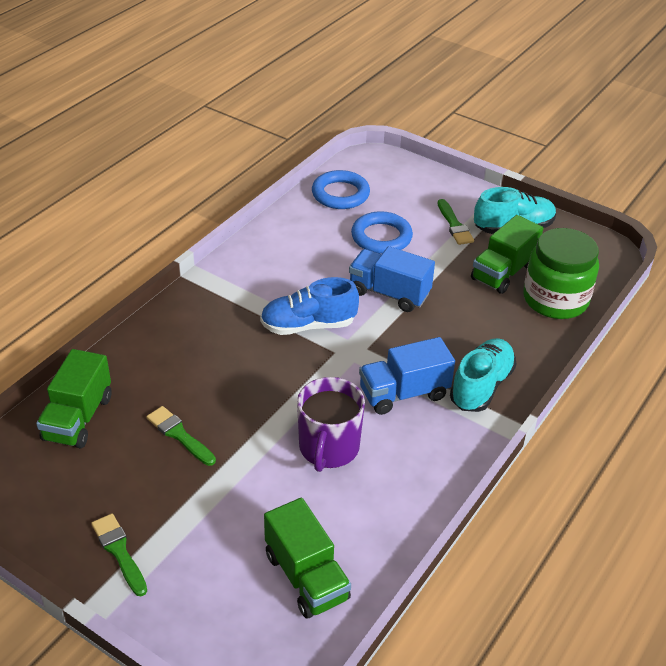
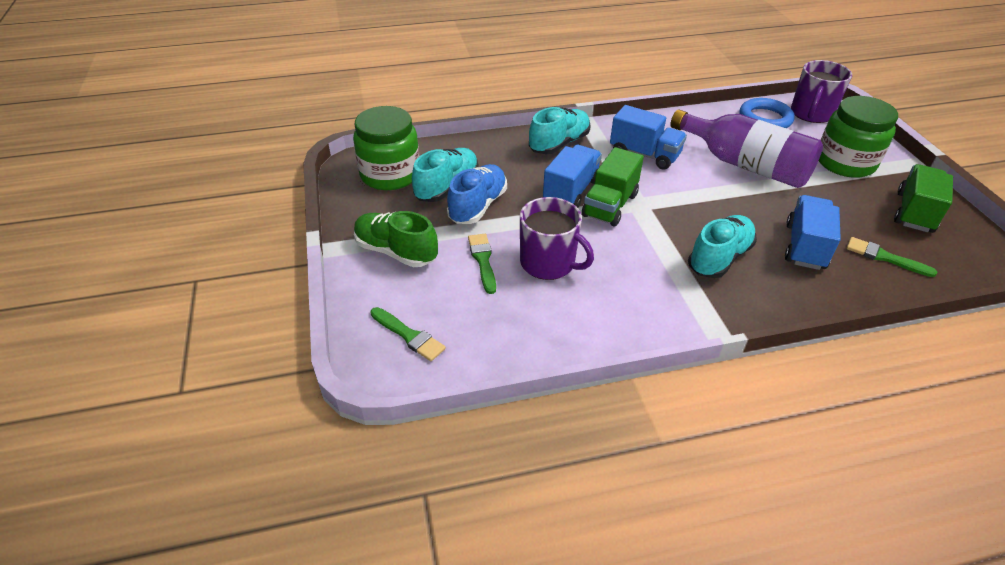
blue ring: [312,170,370,209] [351,211,413,254] = 2 -> [740,98,795,128] = 1
blue truck: [349,246,435,312] [359,337,455,415] = 2 -> [543,145,602,208] [610,105,687,170] [785,195,841,270] = 3
green jar: [523,228,599,319] = 1 -> [353,106,419,190] [819,96,898,178] = 2
green shoe: none = 0 -> [354,211,438,267] = 1
green truck: [36,349,112,448] [264,498,351,618] [471,215,543,294] = 3 -> [582,147,644,226] [894,164,953,233] = 2
purple bottle: none = 0 -> [670,109,823,188] = 1
purple mug: [297,377,365,472] = 1 -> [520,197,594,280] [791,60,852,123] = 2
turquoise shoe: [450,338,517,412] [474,187,556,234] = 2 -> [412,148,478,202] [529,107,591,154] [688,215,757,278] = 3

